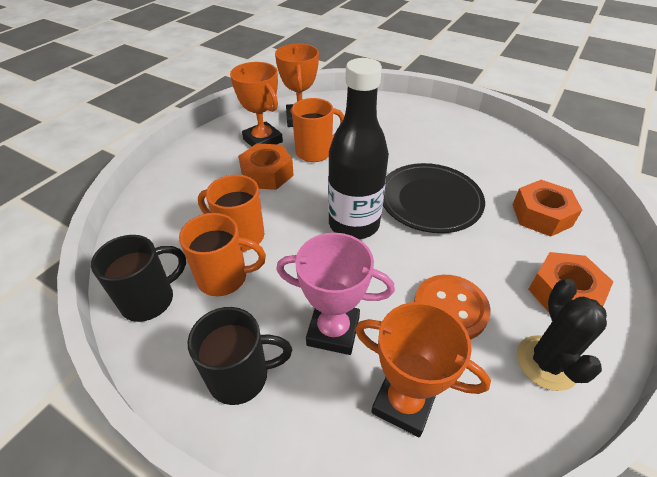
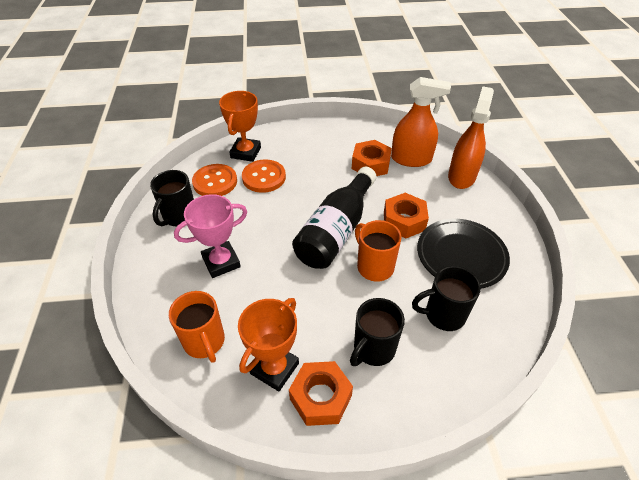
black cactus: [517,279,607,391] = 1 -> none = 0
black mug: [91,235,186,322] [188,307,292,405] = 2 -> [150,170,194,226] [350,298,405,366] [412,266,481,331] = 3
orange button: [414,275,491,340] = 1 -> [192,164,237,196] [242,160,286,193] = 2
orange mug: [179,213,266,296] [198,175,264,251] [292,98,344,162] = 3 -> [169,291,225,363] [355,220,401,282] = 2
orange spray bottle: none = 0 -> [391,77,451,167] [448,86,494,189] = 2
orange trophy: [230,62,283,147] [275,44,319,127] [355,302,491,437] = 3 -> [219,91,261,162] [238,298,299,392] = 2

